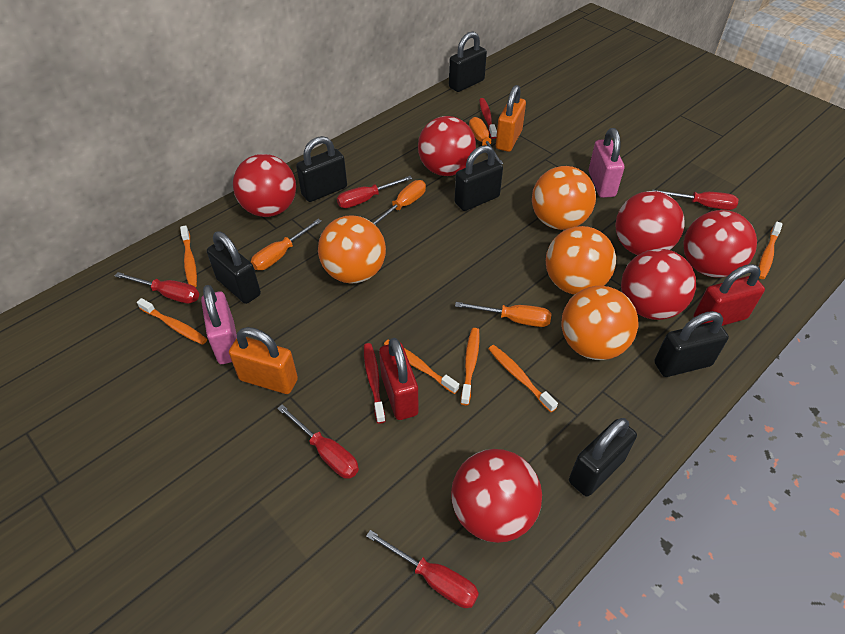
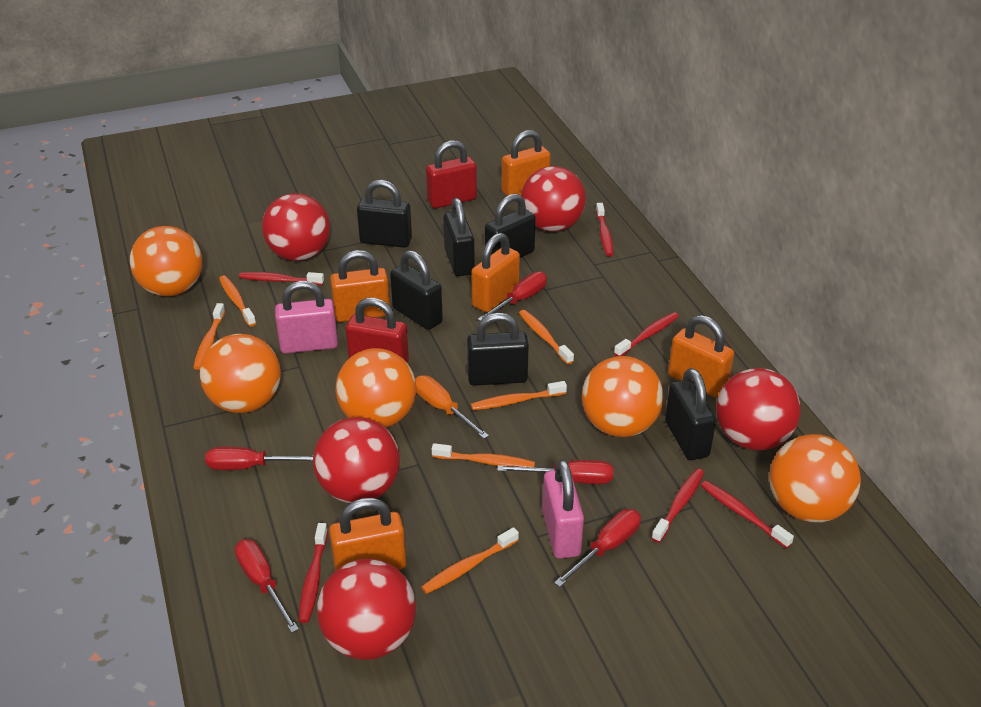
orange ball: [318,215,386,284] [532,166,596,230] [546,226,616,295] [561,286,638,360] = 4 -> [130,226,202,296] [200,334,281,413] [335,348,416,427] [582,356,663,437] [769,434,861,522] = 5
orange padlock: [229,327,298,394] [496,85,526,152] = 2 -> [329,498,406,571] [330,250,390,322] [471,233,520,312] [501,130,551,196] [668,315,734,398] = 5
orange screwdriver: [251,219,322,270] [373,180,426,225] [455,302,551,327] [469,117,503,164] = 4 -> [415,375,489,439] = 1
red ball: [233,154,296,217] [418,116,476,176] [451,449,542,543] [615,191,684,255] [621,249,696,320] [683,210,757,278] = 6 -> [262,193,330,261] [313,417,400,503] [317,559,416,660] [521,166,586,232] [716,368,801,450] = 5
red toothbrush: [364,343,385,424] [479,98,497,139] = 2 -> [239,272,324,285] [299,523,328,623] [596,203,614,256] [614,312,679,356] [651,468,704,543] [701,481,794,549] = 6

